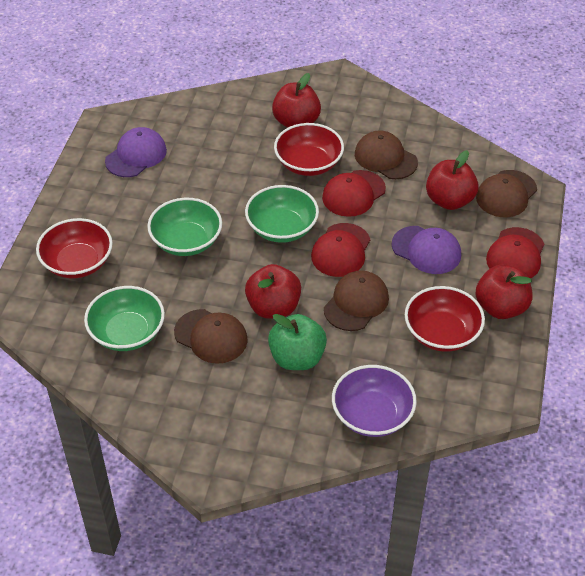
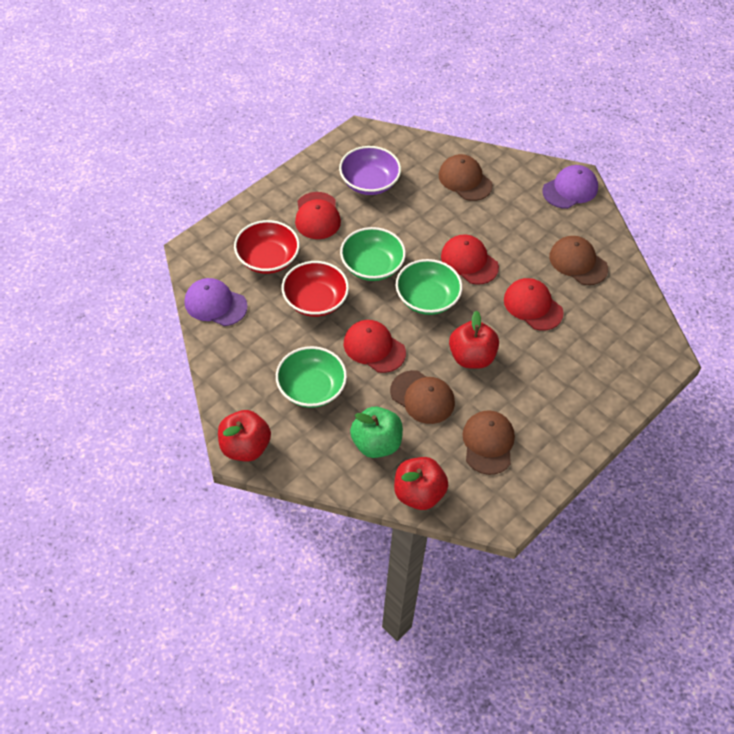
red apple: [245,264,301,319] [272,73,321,127] [426,150,479,210] [475,265,533,319] = 4 -> [218,410,271,461] [394,457,448,510] [449,310,499,369] = 3
red bowl: [36,218,113,278] [274,123,344,176] [405,286,485,352] = 3 -> [234,220,300,274] [282,261,349,317] = 2
red cap: [311,223,370,277] [322,170,386,217] [486,227,544,278] = 3 -> [295,192,341,239] [344,320,406,373] [441,234,499,285] [504,278,564,331] = 4

